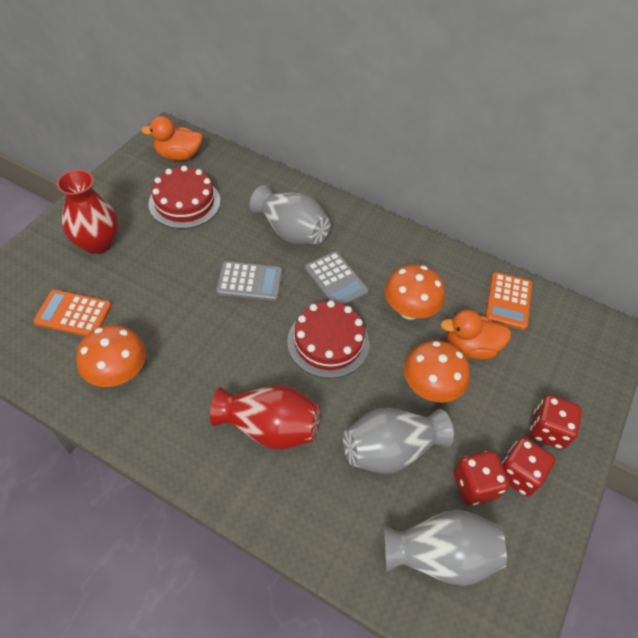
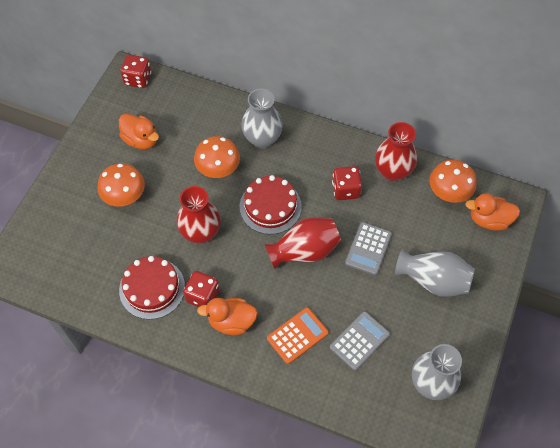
orange calculator: [33,289,112,336] [485,272,532,330] = 2 -> [267,307,329,364] = 1
orange duck: [141,116,203,161] [441,310,512,360] = 2 -> [119,114,159,149] [197,298,258,335] [465,193,520,231] = 3
red vase: [57,170,118,255] [210,385,320,449] = 2 -> [177,186,221,244] [265,217,341,269] [375,122,417,181] = 3

